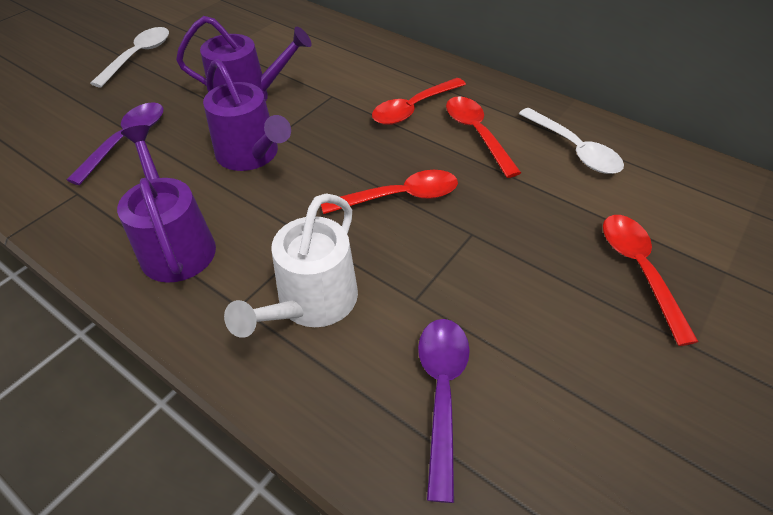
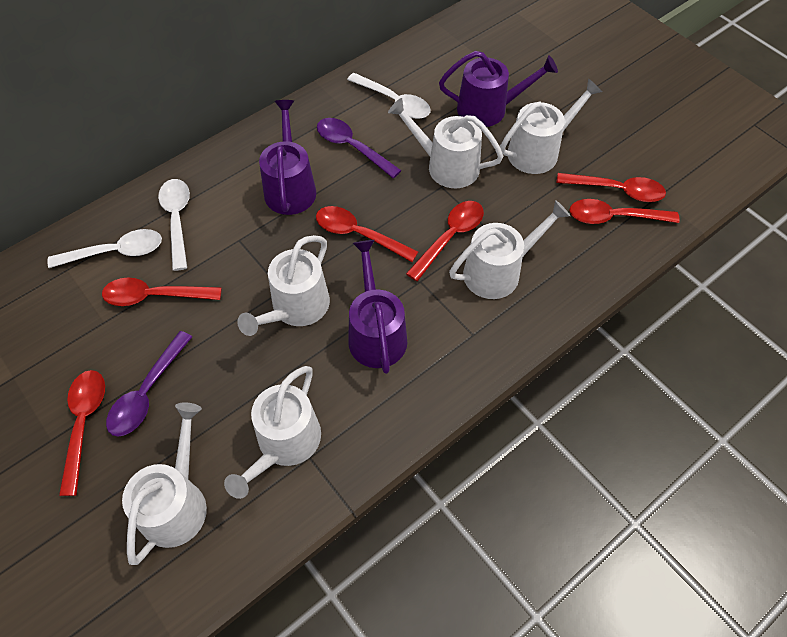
red spoon: [321,170,458,214] [372,78,466,125] [446,96,521,178] [603,215,698,346] = 4 -> [59,370,105,496] [102,278,222,306] [316,206,418,262] [406,201,484,281] [556,173,666,202] [569,199,680,224] = 6
white spoon: [90,27,169,88] [519,108,624,174] = 2 -> [47,229,162,268] [158,179,190,271] [347,73,431,119] = 3
white watering can: [224,193,358,338] = 1 -> [122,402,207,565] [224,366,321,499] [237,235,330,336] [388,98,504,188] [449,200,570,299] [500,78,602,174] = 6

